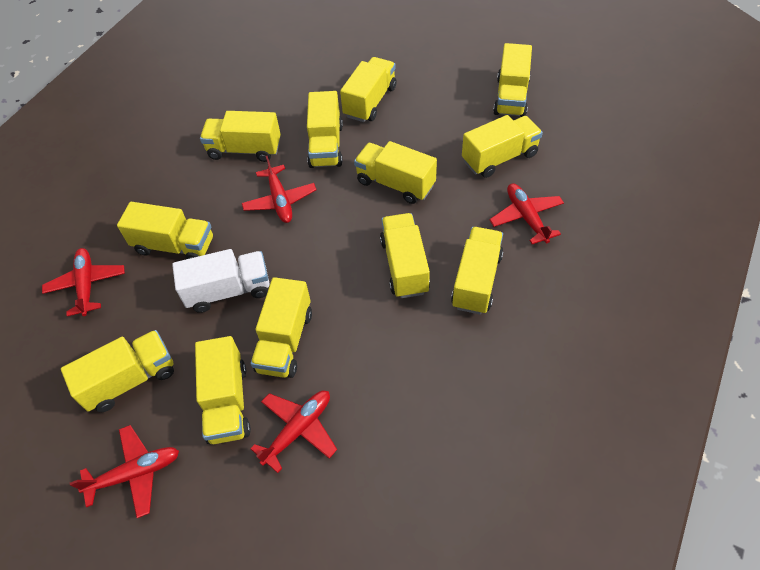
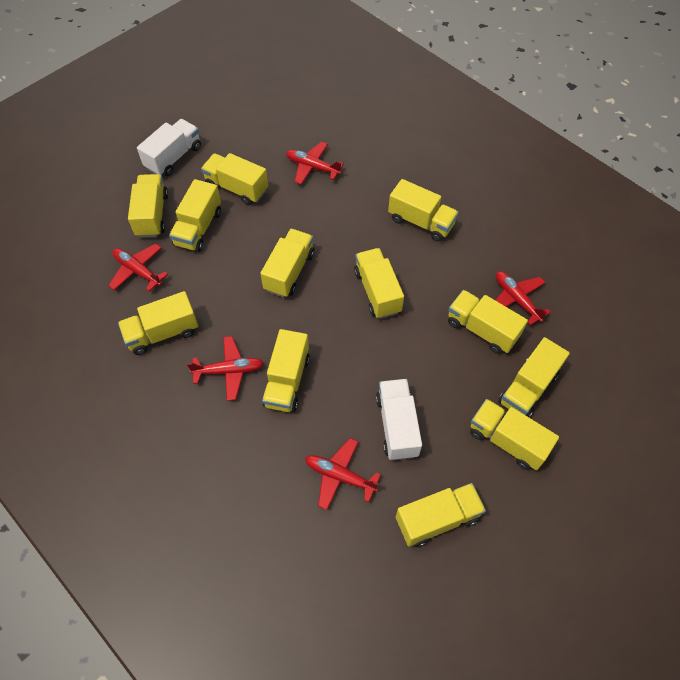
white truck: [172,249,270,313] = 1 -> [137,119,201,176] [376,379,422,460] = 2

